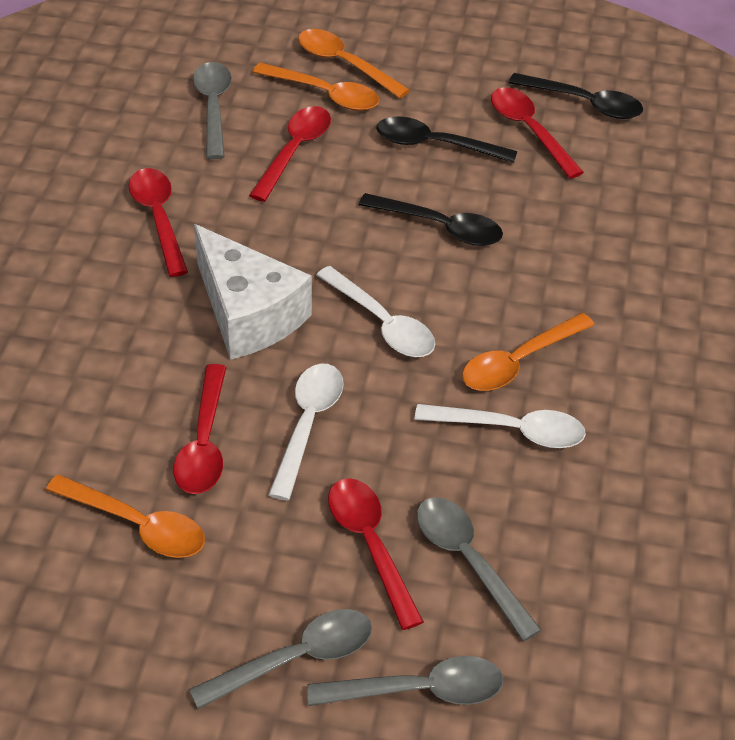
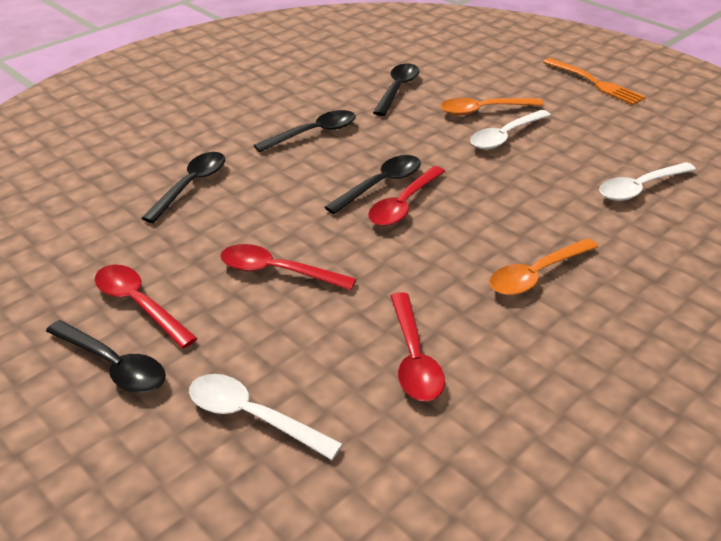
black spoon: [359,193,503,246] [377,116,517,163] [509,73,643,119] = 3 -> [46,320,166,393] [141,152,225,223] [253,110,356,152] [324,155,421,214] [373,63,420,116] = 5
grey spoon: [189,609,372,709] [193,62,232,159] [307,656,503,706] [417,497,541,641] = 4 -> none = 0
orange fork: none = 0 -> [543,58,646,105] = 1
orange spoon: [46,474,205,558] [253,63,379,111] [298,29,410,98] [462,313,594,391] = 4 -> [440,98,544,116] [489,238,598,295] = 2
red spoon: [129,168,188,277] [173,364,227,494] [249,106,331,202] [328,478,424,630] [491,87,584,179] = 5 -> [95,265,197,349] [220,244,356,290] [368,166,446,226] [391,292,445,402] = 4
white cheese: [194,224,312,360] = 1 -> none = 0

